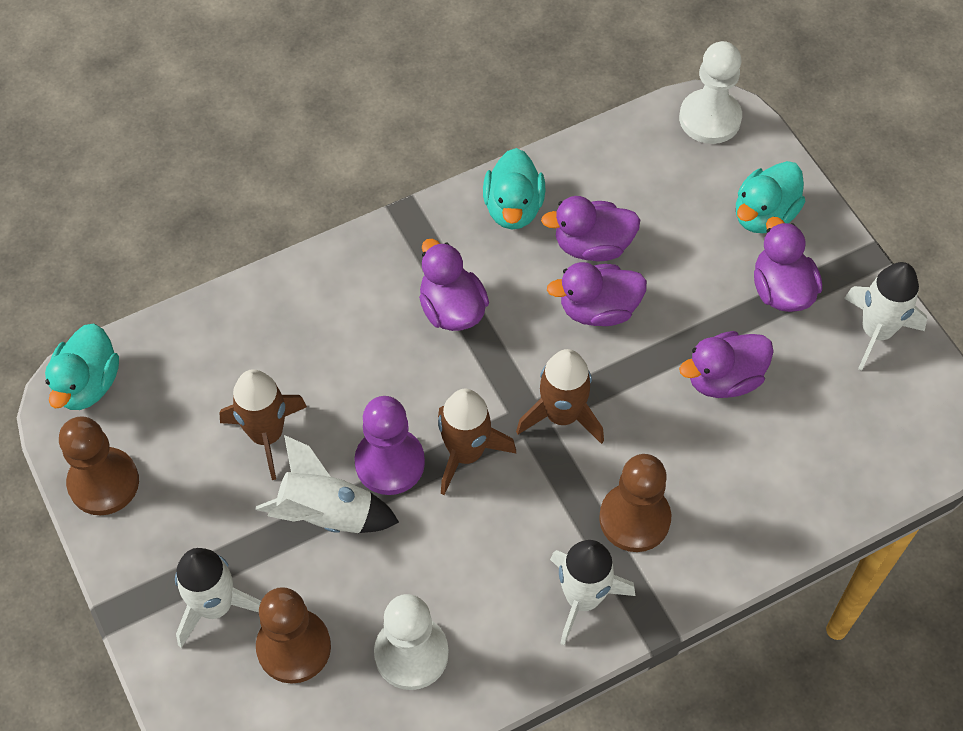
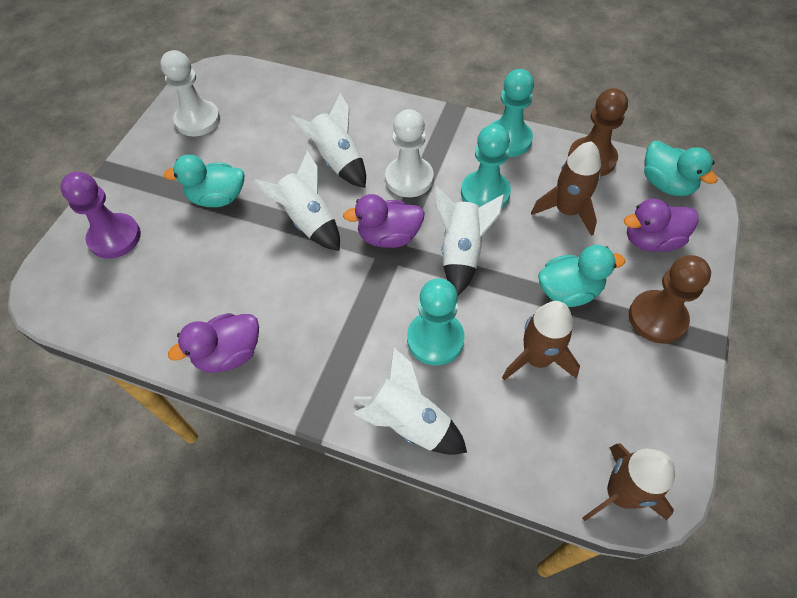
brown pawn: [59,416,139,515] [256,587,331,684] [599,454,671,552] = 3 -> [568,88,628,176] [629,255,711,343] = 2
purple duck: [419,239,489,331] [541,196,640,261] [547,262,647,326] [679,331,774,398] [754,217,822,312] = 5 -> [168,313,259,373] [343,194,425,248] [624,199,699,252] = 3
turquoise pawn: none = 0 -> [407,279,465,366] [461,124,511,208] [490,69,534,157] = 3

